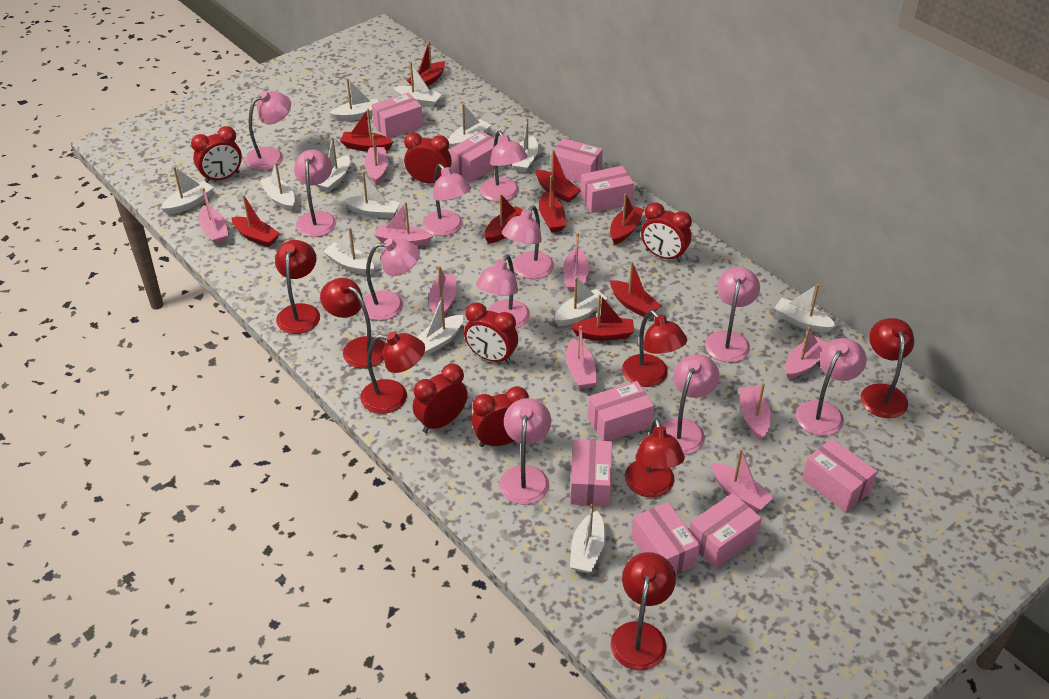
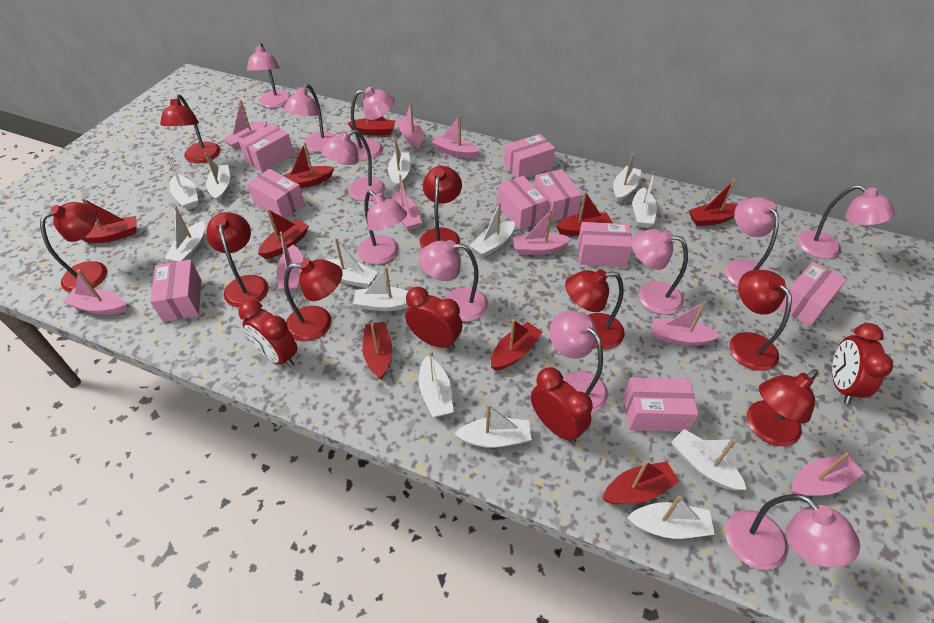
red clock: [191,126,242,183] [404,132,452,184] [412,364,468,433] [464,302,518,364] [472,386,529,447] [641,202,692,262] = 6 -> [238,300,298,367] [405,287,462,350] [531,367,593,443] [832,323,893,404] = 4
red lamp: [275,240,320,334] [320,278,385,369] [360,332,425,414] [611,552,676,671] [622,310,687,387] [625,418,685,497] [861,318,914,418] = 7 -> [40,202,107,292] [160,94,221,163] [206,212,269,307] [284,259,342,342] [420,166,462,249] [565,269,625,349] [730,270,792,371] [747,369,818,446] = 8

